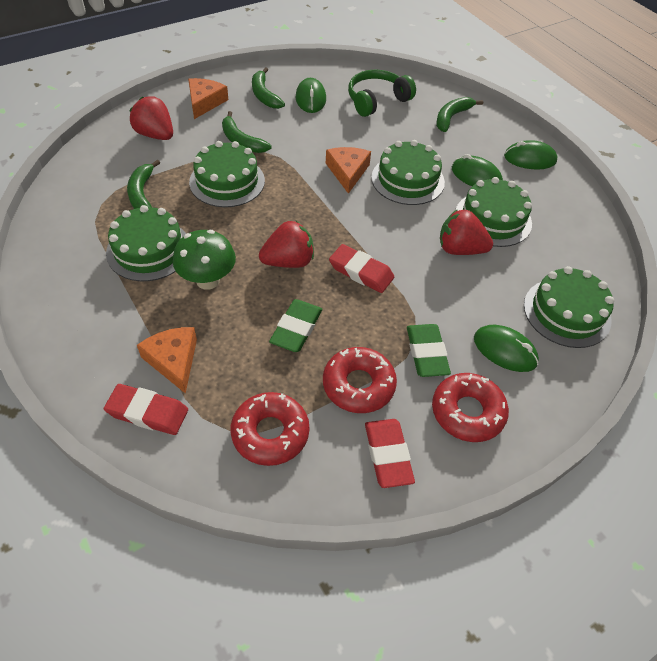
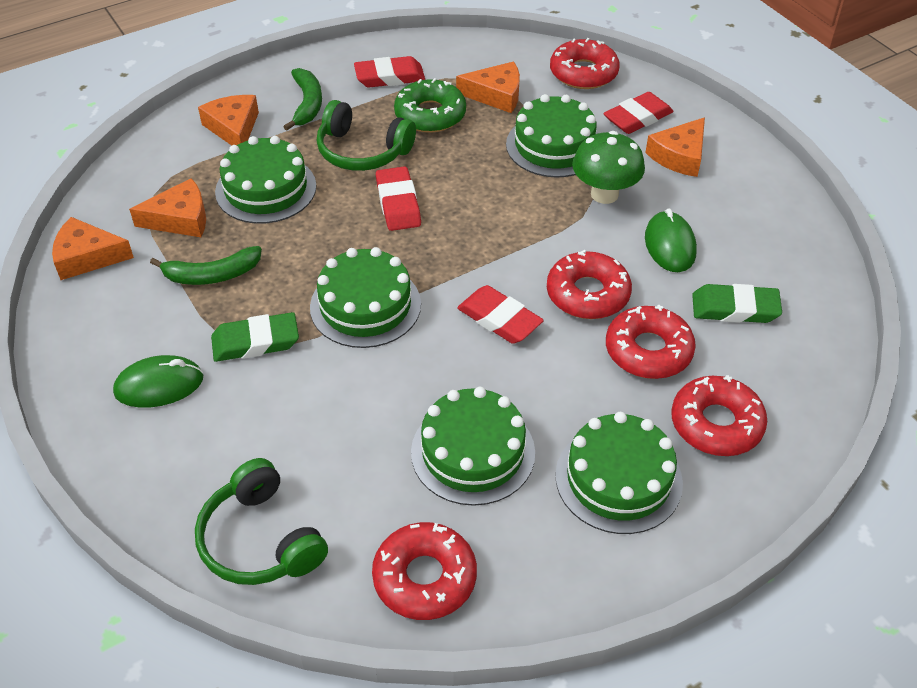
green banana: [127,160,160,209] [222,111,271,153] [252,67,285,109] [436,97,483,132] = 4 -> [150,246,262,285] [283,68,322,131] = 2
green donut: none = 0 -> [394,78,466,133] = 1
green headphones: [348,70,416,117] = 1 -> [195,458,328,585] [317,100,416,171] = 2
green mouse: [296,78,326,113] [452,154,503,186] [474,325,539,372] [504,140,558,170] = 4 -> [113,355,203,408] [645,209,697,272] = 2
orange cheese: [137,327,197,394] [188,78,228,119] [326,147,371,194] = 3 -> [52,217,134,280] [129,178,206,237] [198,95,259,146] [456,61,520,113] [645,117,705,177] = 5
red donut: [231,392,310,466] [323,347,397,413] [432,373,509,442] = 3 -> [372,522,477,620] [547,250,632,319] [550,38,620,89] [606,305,696,379] [671,375,767,456] = 5
red eraser: [104,384,188,435] [329,244,394,293] [365,419,415,488] = 3 -> [354,56,425,88] [376,166,421,231] [457,285,544,344] [603,92,673,134] = 4
red strawberry: [129,96,173,140] [259,221,314,268] [440,209,493,255] = 3 -> none = 0

